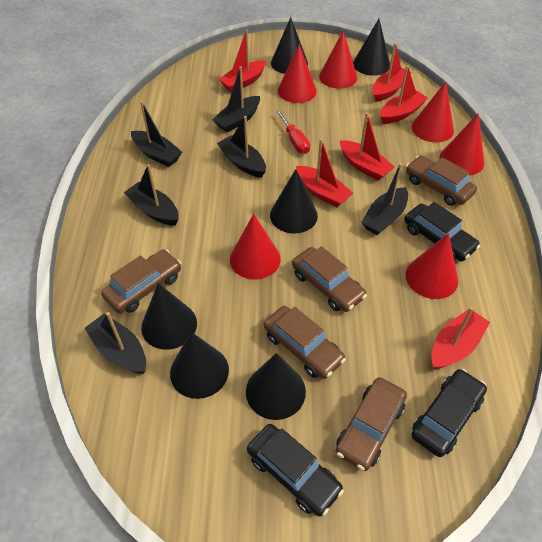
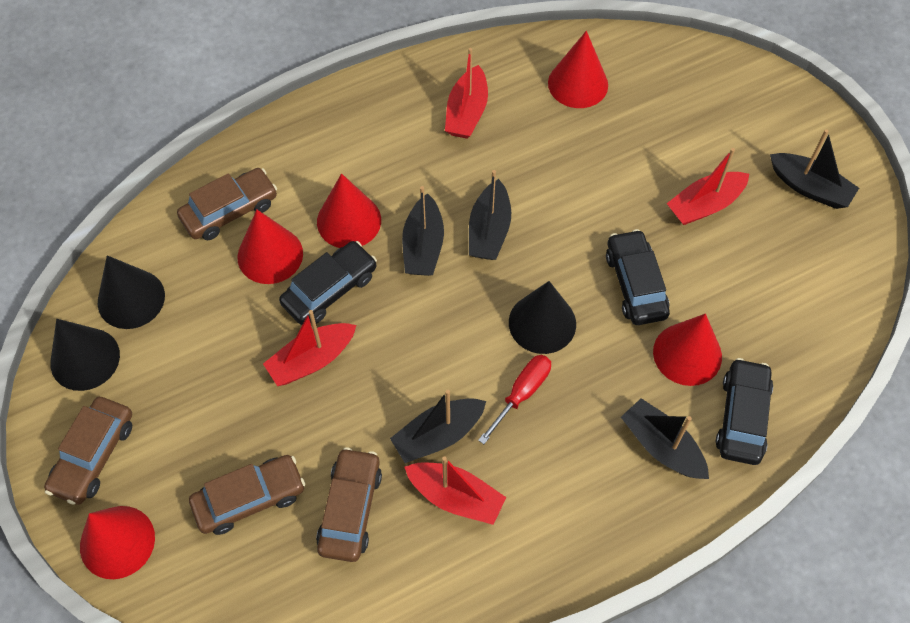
black boat: [84,312,146,374] [124,164,179,226] [131,101,182,167] [212,67,260,133] [217,116,266,178] [361,163,408,235] = 6 -> [390,390,486,463] [402,186,444,276] [469,170,511,260] [621,398,709,479] [770,129,859,209] = 5
black cone: [141,283,197,350] [170,332,229,399] [246,353,306,420] [270,169,318,233] [271,17,308,74] [353,19,390,76] = 6 -> [51,319,120,391] [98,255,165,329] [509,281,576,354] = 3
brown car: [101,249,181,313] [264,306,346,379] [292,246,367,312] [336,377,407,471] [406,155,477,206] = 5 -> [44,397,132,505] [177,168,277,240] [189,455,305,535] [316,447,382,562] = 4
red boat: [219,30,266,92] [296,139,353,207] [340,112,395,181] [373,43,412,102] [380,65,428,124] [431,307,490,369] = 6 -> [263,310,356,386] [405,456,506,525] [445,48,488,139] [667,148,749,225] = 4
red cone: [230,214,281,279] [278,45,317,103] [319,31,357,89] [406,233,458,299] [412,82,454,142] [440,113,484,175] = 6 -> [80,506,155,579] [237,210,303,284] [317,173,381,248] [548,31,608,108] [653,314,722,386] = 5

